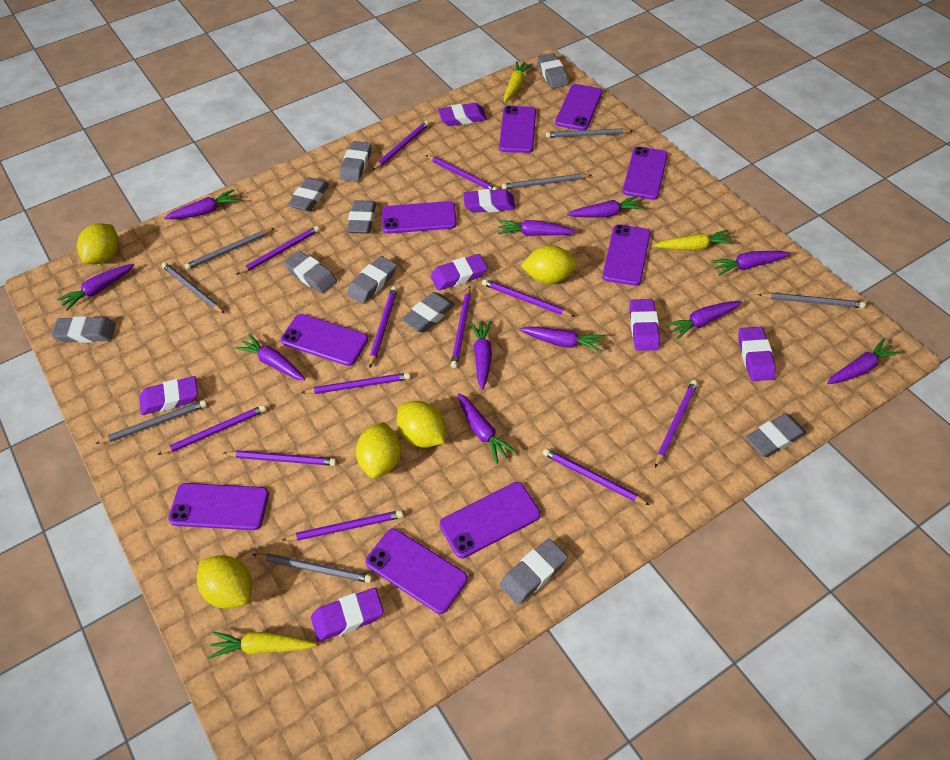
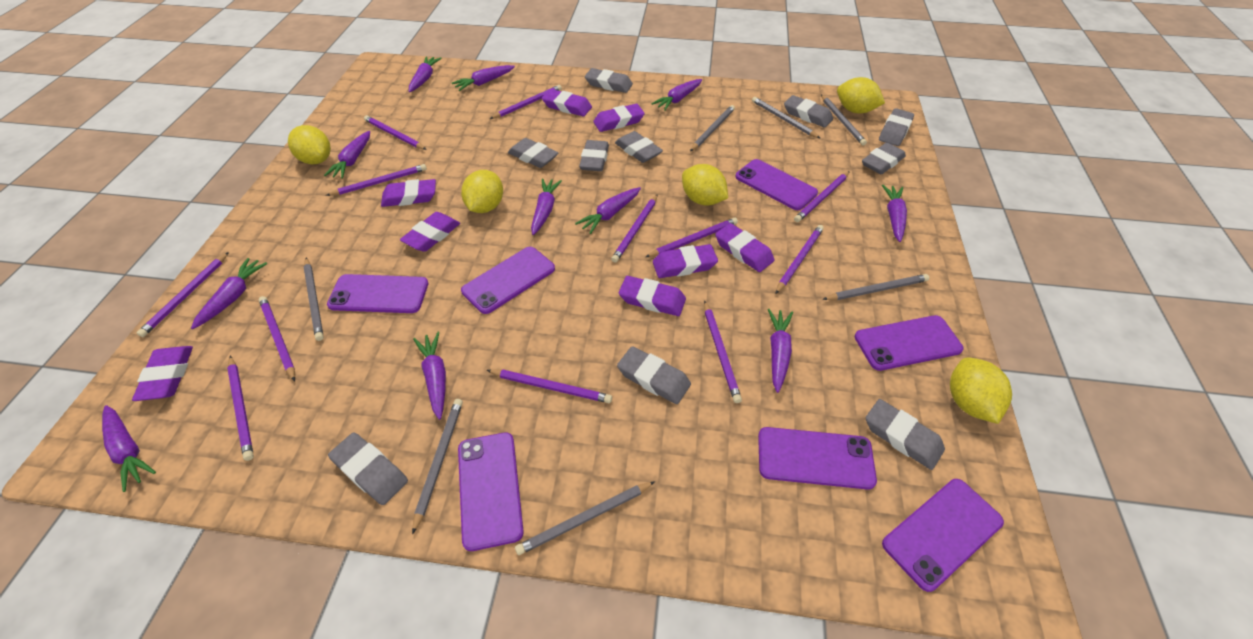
purple eraser: [139,376,198,415] [311,588,384,642] [431,254,487,291] [438,103,487,126] [463,189,515,213] [630,299,660,351] [738,327,776,381] = 7 -> [132,346,193,401] [381,179,436,207] [400,212,460,252] [542,89,592,116] [593,104,645,132] [619,276,686,316] [653,244,718,278] [715,223,774,272] = 8
purple phone: [168,483,269,530] [281,314,368,366] [365,529,468,614] [382,201,457,234] [440,482,541,558] [499,106,536,153] [555,84,602,131] [602,224,651,286] [623,146,668,200] = 9 -> [327,274,428,313] [458,432,524,551] [461,247,555,314] [735,159,818,210] [758,427,877,490] [855,315,964,371] [882,479,1004,592] = 7
yellow carrot: [208,632,316,659] [504,61,532,102] [654,230,734,250] = 3 -> none = 0

